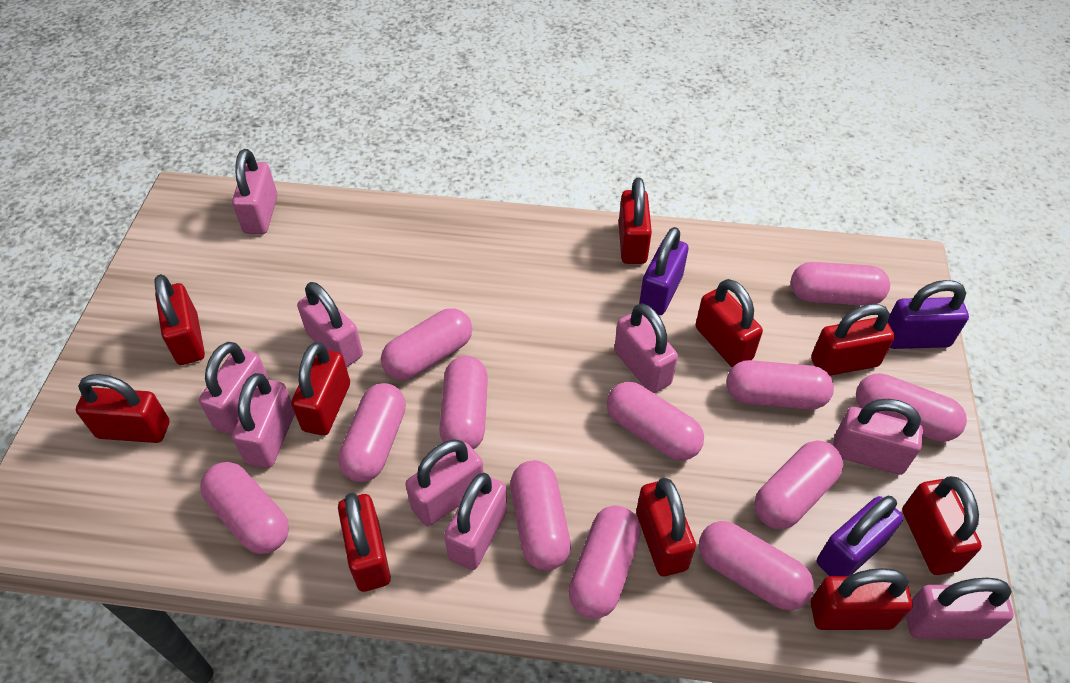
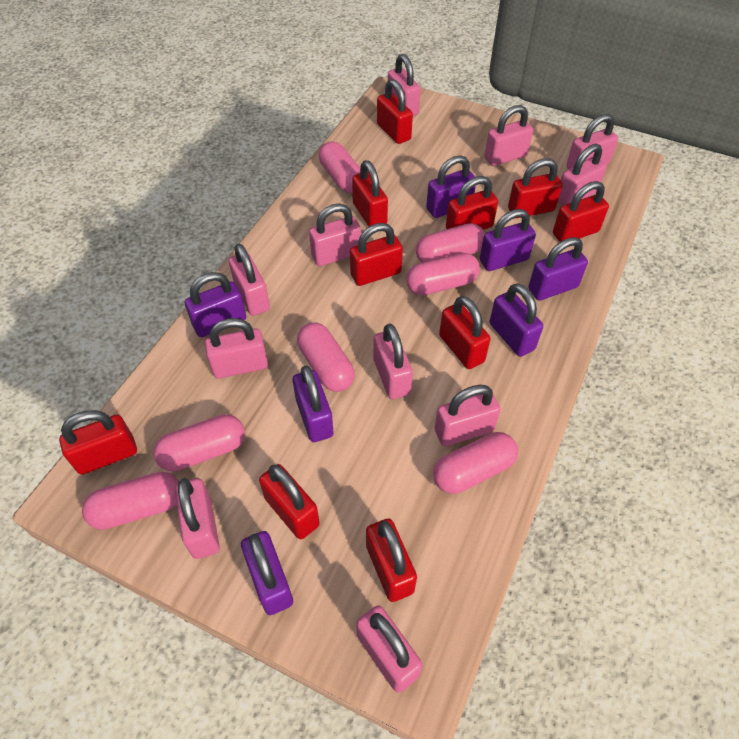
pink capsule: [200,462,289,554] [338,383,406,482] [381,308,472,380] [439,356,488,449] [510,460,571,570] [568,506,641,619] [607,382,704,461] [699,521,814,610] [727,360,834,410] [754,440,843,529] [791,262,890,306] [856,373,967,442] = 12 -> [82,472,179,530] [153,414,245,471] [297,322,355,392] [319,141,360,193] [406,253,480,295] [416,223,485,262] [433,432,518,494] = 7
pink padlock: [199,342,269,435] [232,149,277,234] [232,373,295,468] [297,282,363,367] [405,439,484,526] [444,473,507,570] [614,303,678,393] [833,399,923,475] [905,578,1013,639] = 9 -> [175,478,220,559] [205,318,268,378] [229,244,270,316] [309,204,361,266] [356,605,422,693] [373,324,413,399] [388,54,420,116] [434,385,501,446] [484,105,533,166] [558,144,606,205] [566,114,618,169] = 11
purple padlock: [639,227,689,315] [817,496,903,576] [888,280,969,349] = 3 -> [185,272,246,337] [241,531,293,615] [293,365,333,442] [426,155,476,218] [480,209,536,271] [490,283,543,357] [528,237,588,301] = 7

